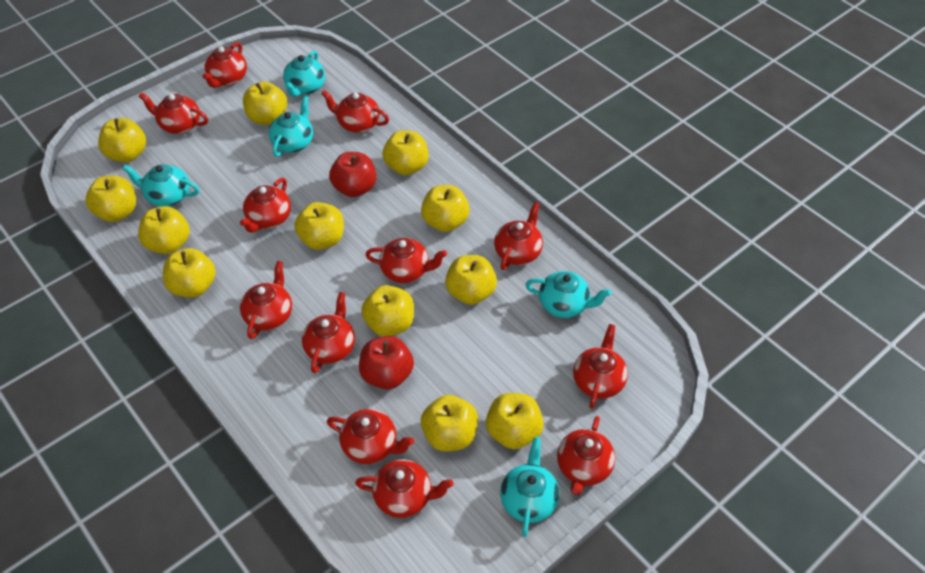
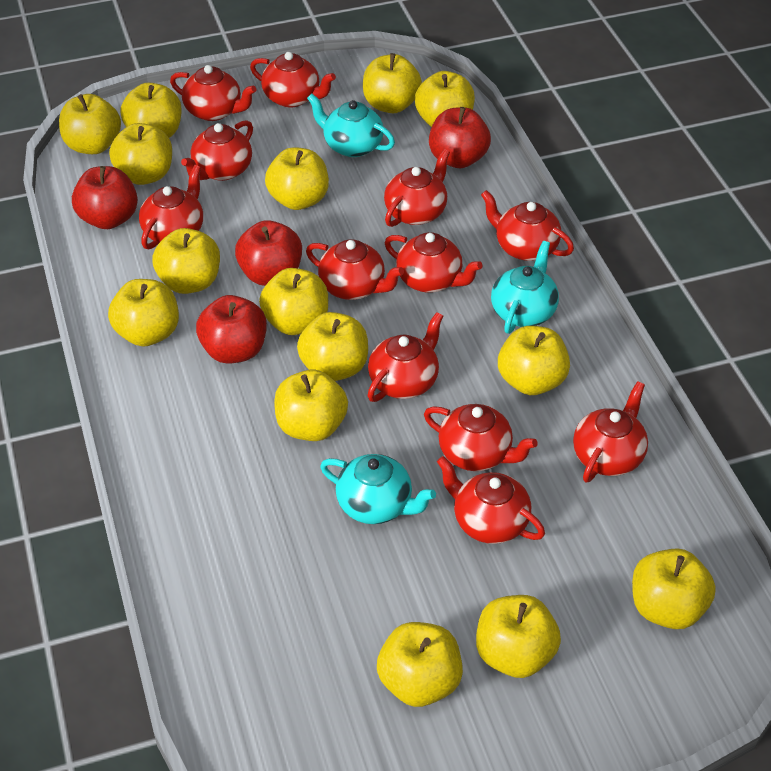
red apple: [329,152,376,197] [359,336,414,390] = 2 -> [72,166,138,229] [196,295,267,364] [235,220,302,286] [429,107,491,168] = 4
turquoise teapot: [123,164,199,206] [269,96,313,157] [283,51,325,97] [500,437,560,537] [525,271,611,318] = 5 -> [307,94,395,157] [320,454,436,524] [491,241,559,334] = 3
yellow apple: [85,175,136,222] [98,118,146,162] [138,206,190,254] [163,248,216,297] [243,81,287,125] [294,202,344,250] [361,285,414,336] [383,130,429,175] [421,185,470,232] [421,395,478,451] [445,255,497,305] [486,393,544,449] = 12 -> [59,94,121,154] [108,279,179,346] [109,123,172,185] [120,83,182,138] [152,228,220,294] [259,268,328,335] [265,147,329,210] [274,370,348,441] [297,312,368,381] [363,53,422,113] [377,622,463,707] [415,71,475,127] [476,595,561,678] [498,326,570,395] [632,548,716,629] = 15

